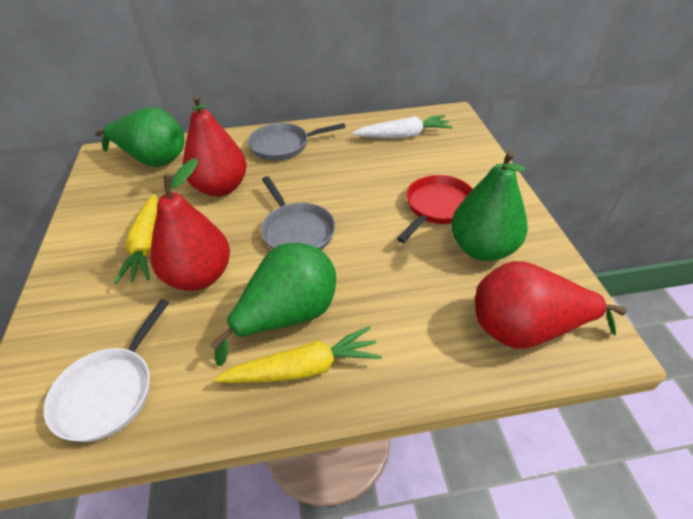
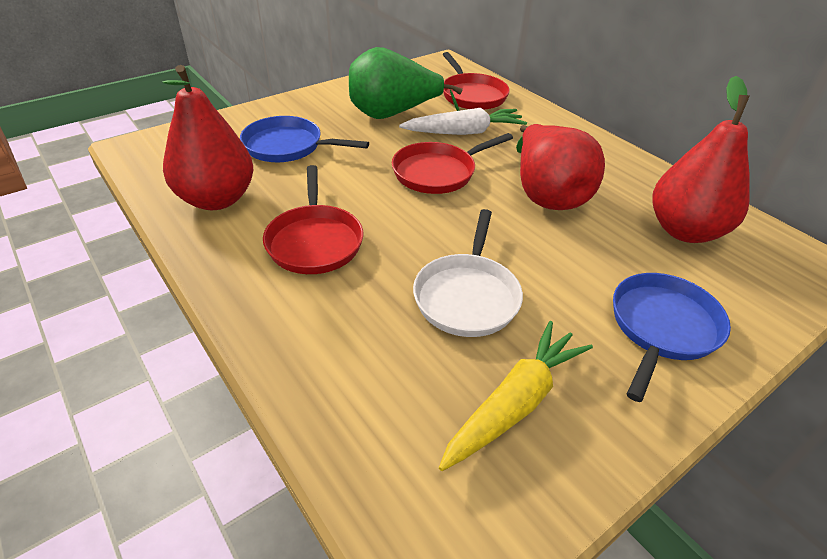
blue pan: none = 0 -> [240,116,369,162] [613,273,731,402] = 2
green pear: [95,107,184,167] [210,243,336,366] [451,150,528,261] = 3 -> [349,47,463,119] = 1
grey pan: [248,123,346,160] [261,176,335,250] = 2 -> none = 0
red pan: [397,175,473,243] = 1 -> [263,165,363,274] [392,133,513,194] [443,52,510,110] = 3
yellow carrot: [114,194,158,284] [214,326,382,383] = 2 -> [439,321,593,471] = 1

